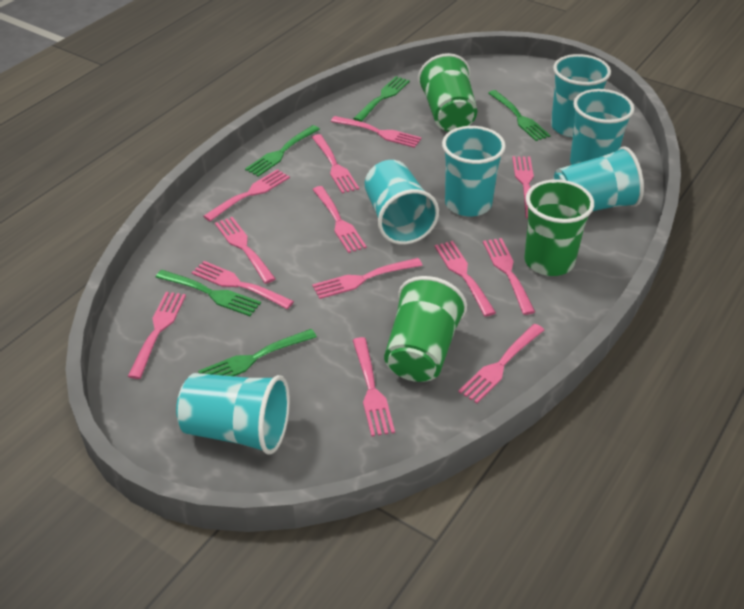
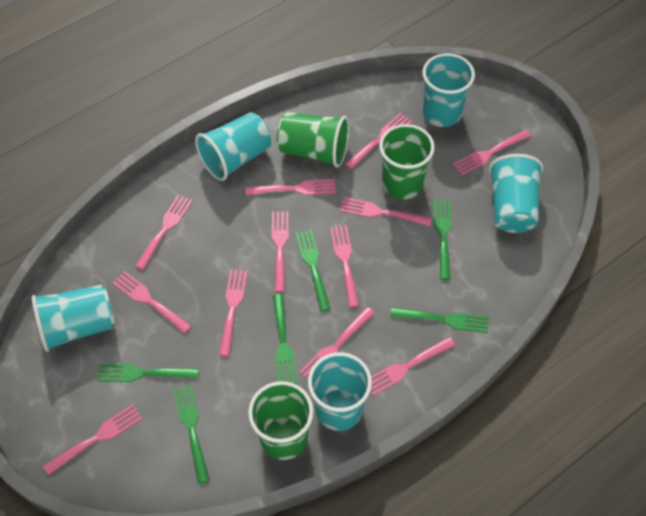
green fork: [155,270,261,316] [198,329,317,376] [245,125,320,177] [353,76,410,122] [488,90,551,141] = 5 -> [97,364,199,382] [173,385,210,484] [273,294,297,384] [295,229,331,312] [390,308,489,333] [433,200,451,280] = 6
pink fork: [128,292,186,379] [192,261,294,309] [203,169,290,221] [215,217,276,284] [312,134,359,194] [312,186,367,253] [312,258,423,299] [331,116,422,148] [353,337,395,437] [435,241,496,317] [458,324,544,403] [483,238,535,315] [512,156,534,219] = 13 -> [43,404,142,476] [112,271,191,334] [135,195,193,270] [219,269,248,356] [246,179,336,195] [272,211,289,292] [299,307,375,379] [330,225,359,308] [340,197,432,226] [345,113,412,170] [370,337,455,396] [452,130,531,176] = 12
turquoise cup: [176,373,290,455] [365,160,439,245] [442,126,506,216] [551,54,611,137] [553,146,644,211] [570,89,635,165] = 6 -> [32,285,115,352] [195,112,271,181] [308,352,372,431] [422,53,475,127] [489,154,543,233] = 5

